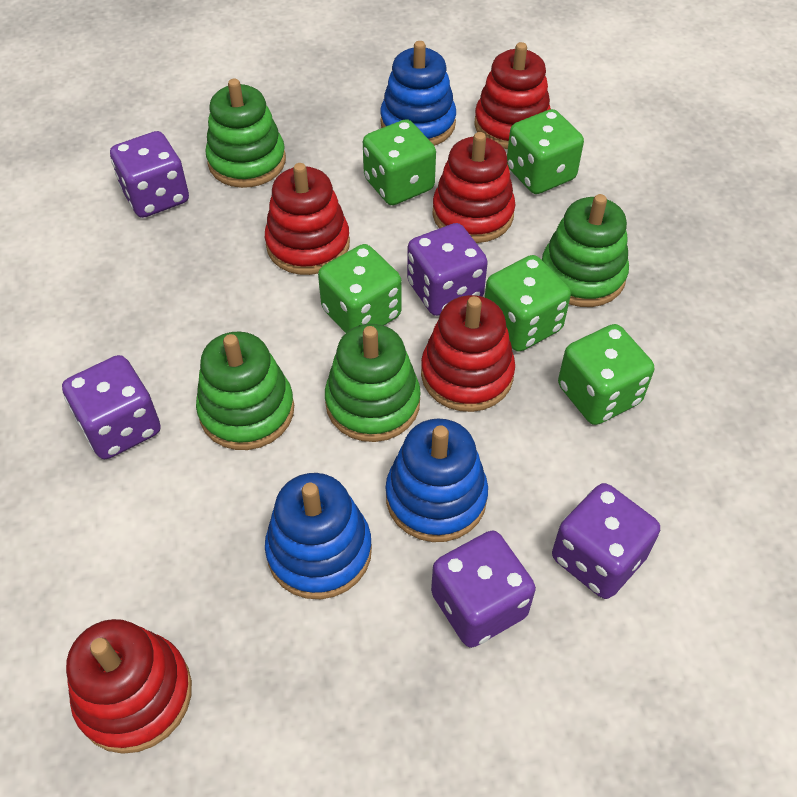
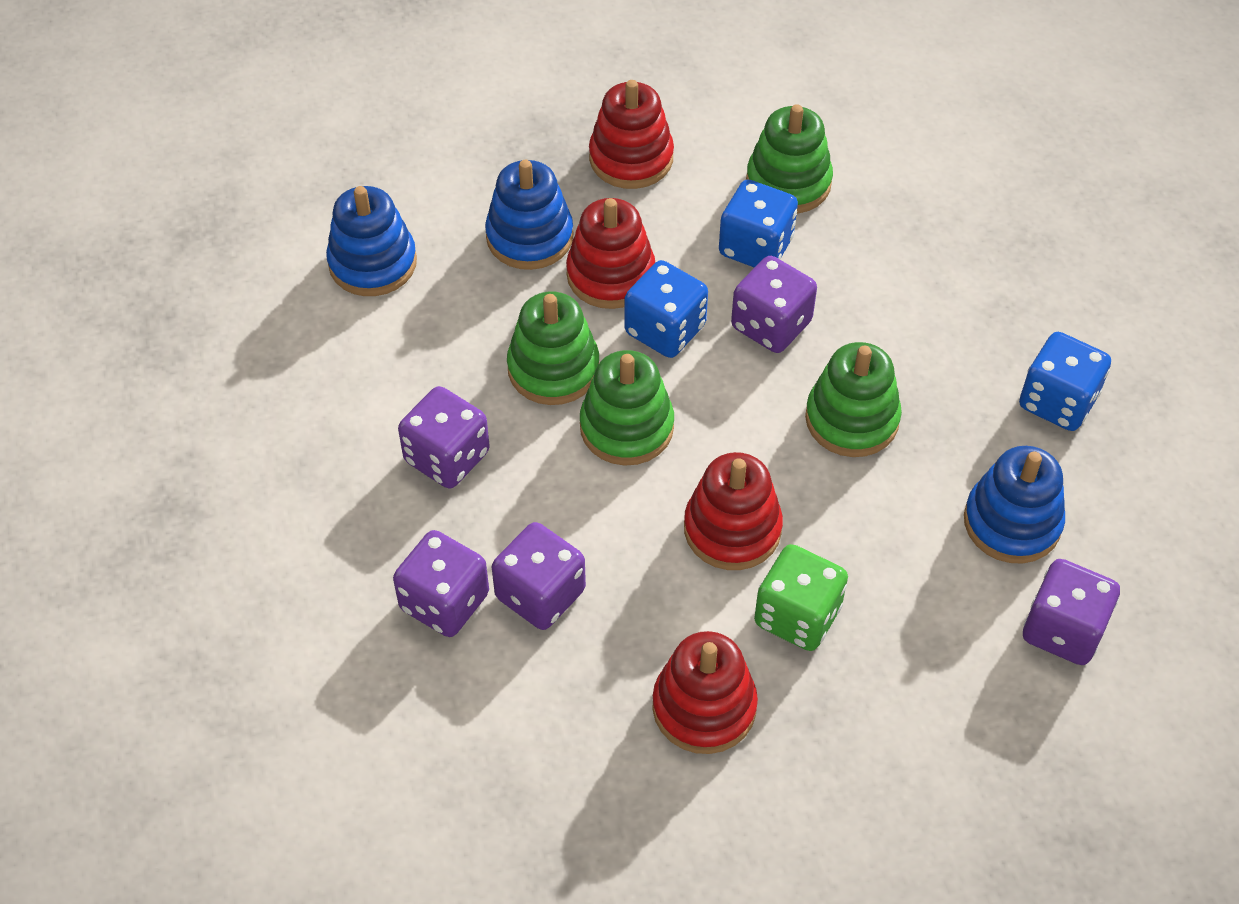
blue dice: none = 0 -> [624,260,708,358] [719,179,798,268] [1019,332,1111,431] = 3
green dice: [318,244,402,333] [363,119,436,205] [485,255,571,352] [507,109,584,194] [558,324,654,425] = 5 -> [754,544,848,651] = 1
red stacking toy: [66,619,192,754] [265,163,350,275] [421,295,515,412] [432,132,516,243] [474,42,551,149] = 5 -> [566,198,655,309] [589,80,674,189] [652,631,758,754] [684,452,783,570] = 4

